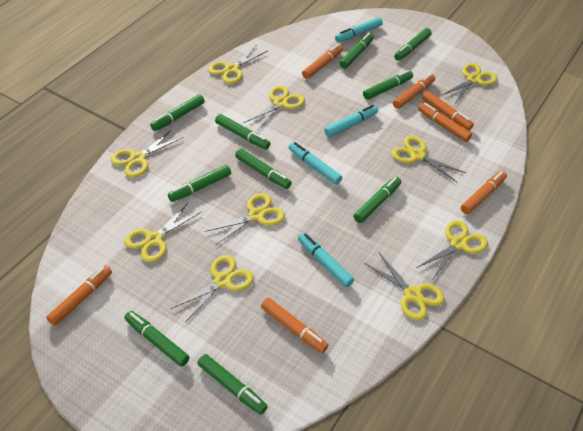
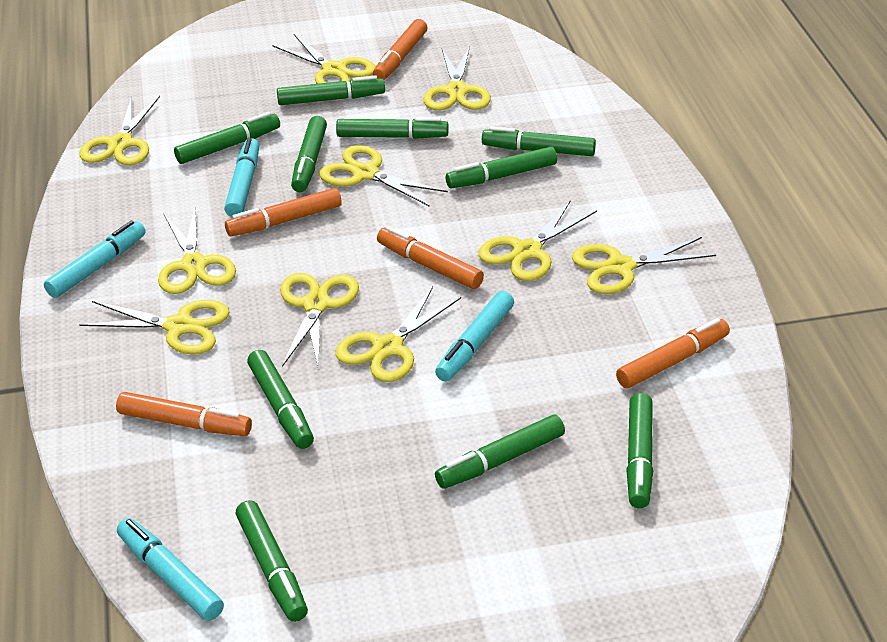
orange marker: [46,266,112,326] [261,298,328,353] [302,44,343,79] [393,73,435,109] [418,103,472,142] [422,91,474,130] [461,171,507,214] = 7 -> [116,392,252,436] [225,188,342,236] [373,19,427,80] [377,226,484,289] [616,318,730,388] = 5

